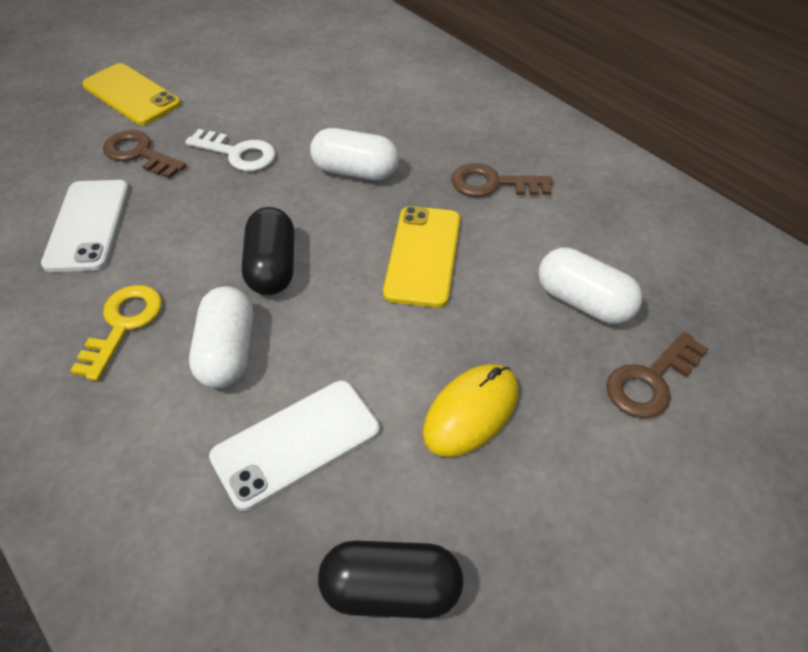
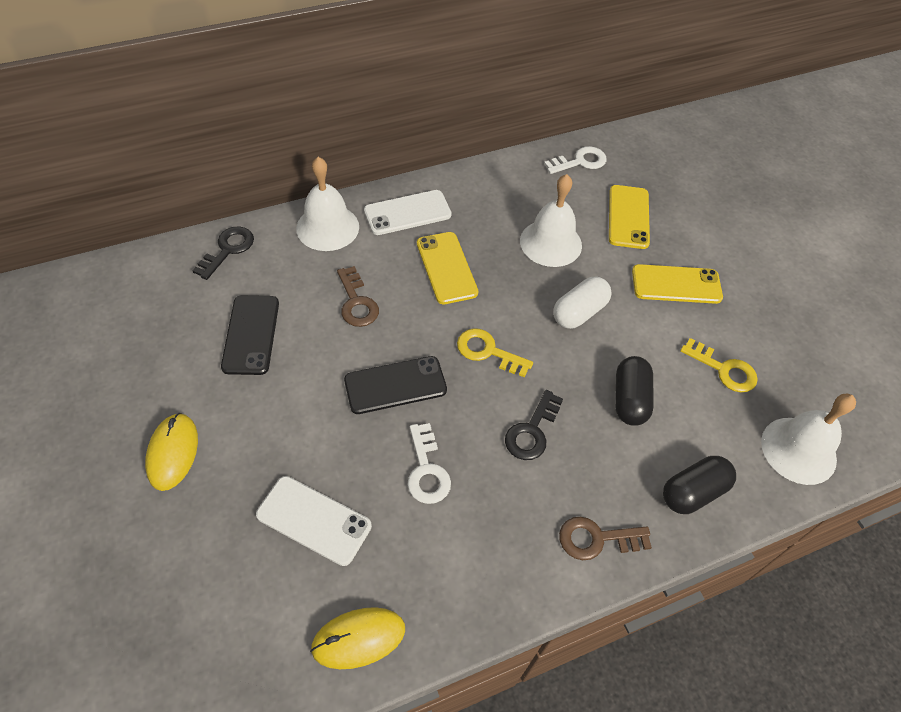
black key: none = 0 -> [192,227,254,280] [505,390,563,460] = 2
black phone: none = 0 -> [221,295,279,375] [344,356,447,414] = 2
brown key: [103,130,187,179] [451,163,552,197] [606,331,708,418] = 3 -> [337,266,379,327] [559,517,652,560] = 2
white bell: none = 0 -> [296,157,359,251] [520,174,582,267] [761,394,856,485] = 3
white capsule: [189,286,253,388] [310,128,399,181] [538,247,642,324] = 3 -> [553,277,612,329] = 1
white key: [185,129,276,171] = 1 -> [407,423,451,504] [544,146,607,174] = 2
yellow key: [70,285,162,381] = 1 -> [457,328,533,377] [680,338,758,392] = 2
yellow mouse: [423,364,518,457] = 1 -> [145,413,198,491] [310,607,405,669] = 2
yellow phone: [82,63,181,125] [383,206,460,308] = 2 -> [417,232,478,304] [609,185,650,249] [632,264,723,304] = 3

